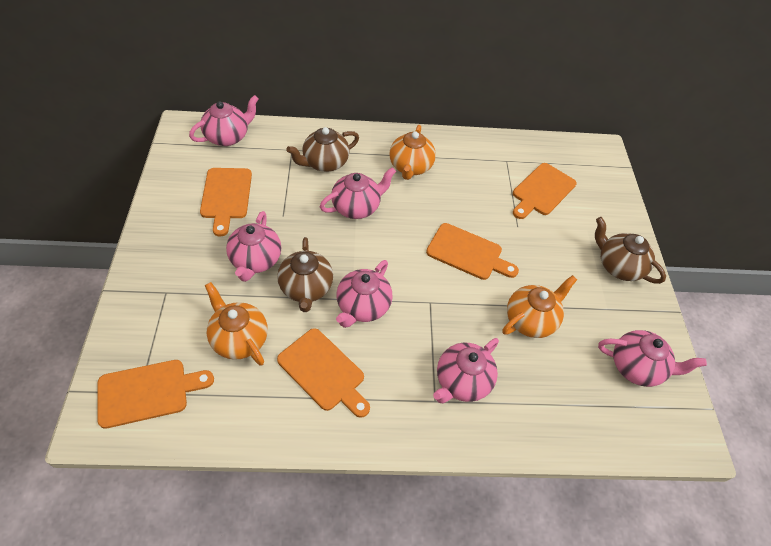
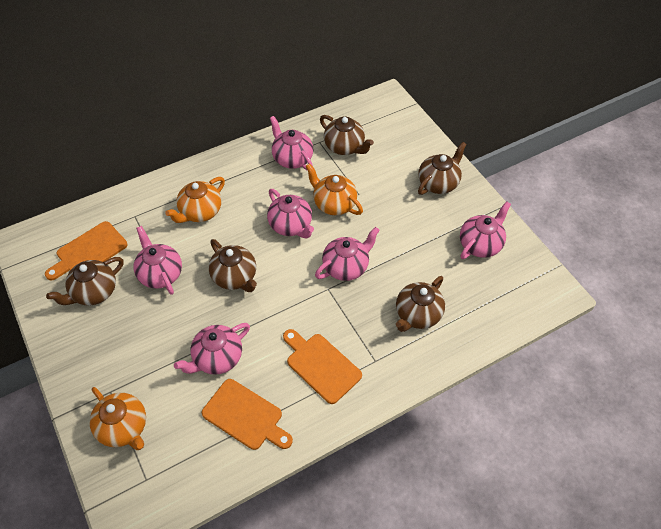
brown teapot: [277,237,333,312] [286,127,359,172] [595,217,666,284] = 3 -> [46,257,123,305] [209,239,257,292] [320,115,374,155] [396,276,445,332] [418,142,467,195] = 5
orange cutting board: [97,360,214,429] [200,168,252,237] [277,328,370,418] [426,223,519,280] [513,163,577,219] = 5 -> [45,221,128,280] [202,379,293,450] [283,329,362,404] = 3

